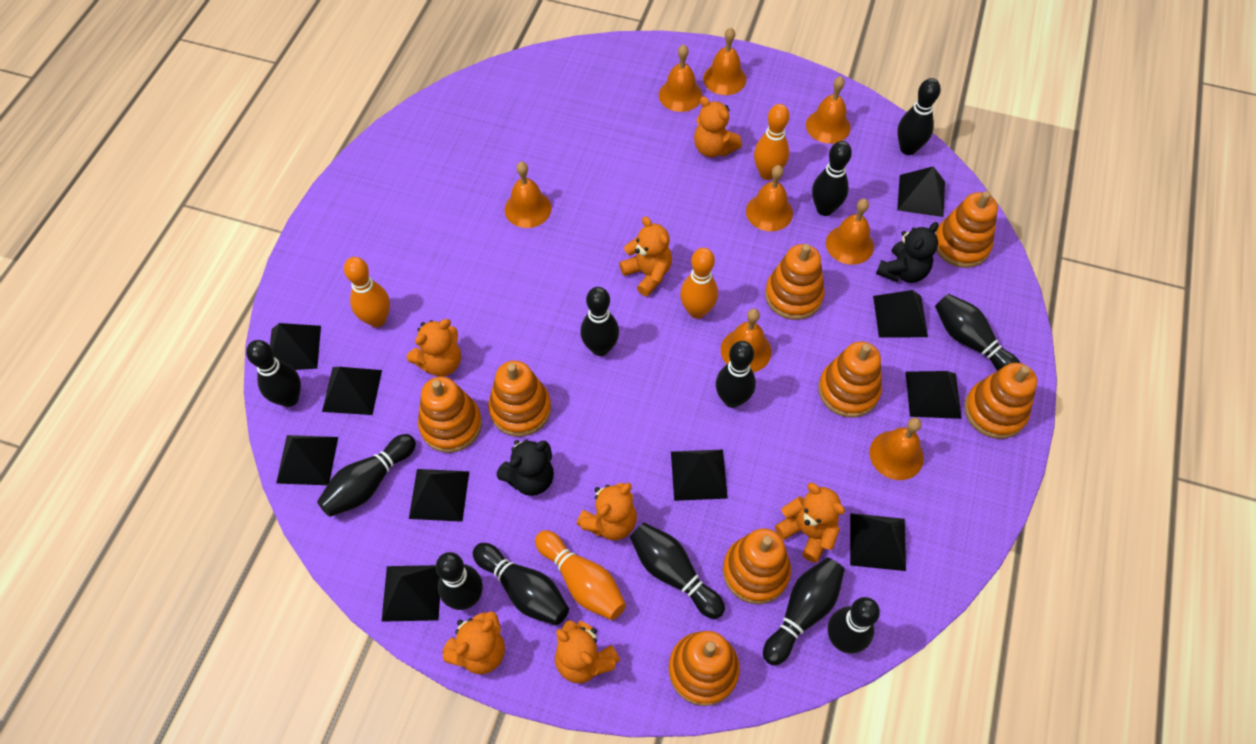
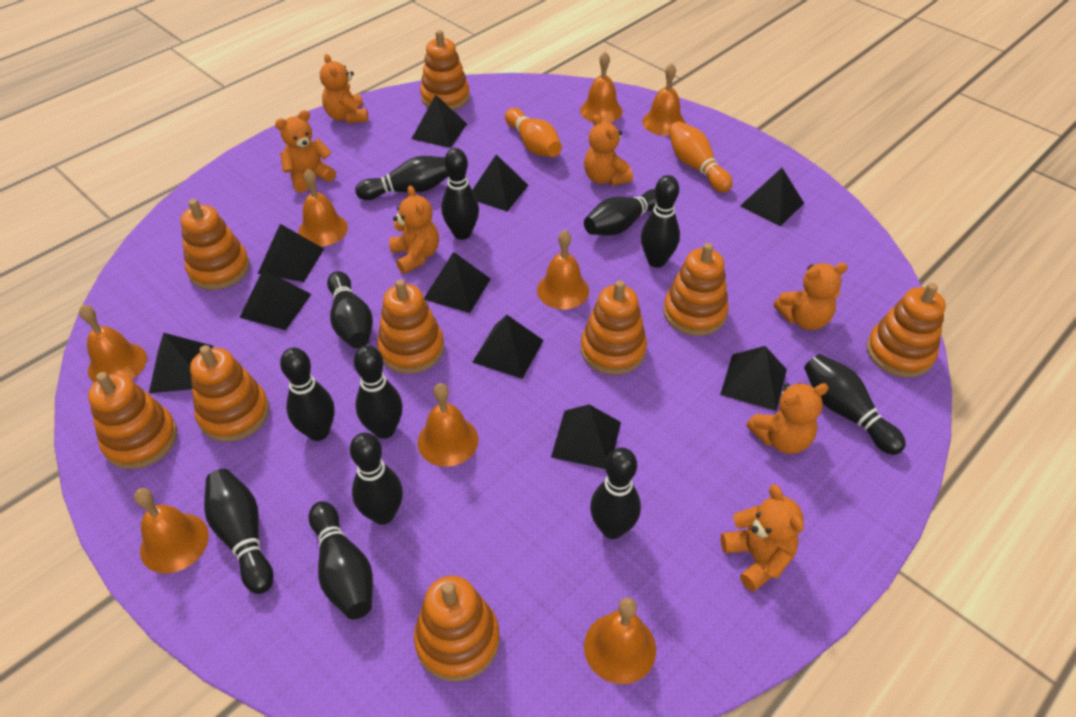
black teddy bear: [497,439,554,496] [876,222,939,283] = 2 -> none = 0
orange bowling pin: [344,257,390,327] [535,530,626,620] [680,248,718,319] [754,104,790,180] = 4 -> [505,108,562,157] [668,121,732,192] = 2
orange stacking toy: [418,377,482,453] [488,360,551,437] [668,631,740,706] [723,529,791,604] [765,244,825,320] [818,341,882,417] [935,191,998,268] [964,363,1037,439] = 8 -> [88,372,177,469] [181,199,250,290] [190,345,269,442] [377,279,444,374] [414,576,500,682] [420,30,470,110] [581,280,647,375] [663,243,728,336] [867,283,946,377] = 9

